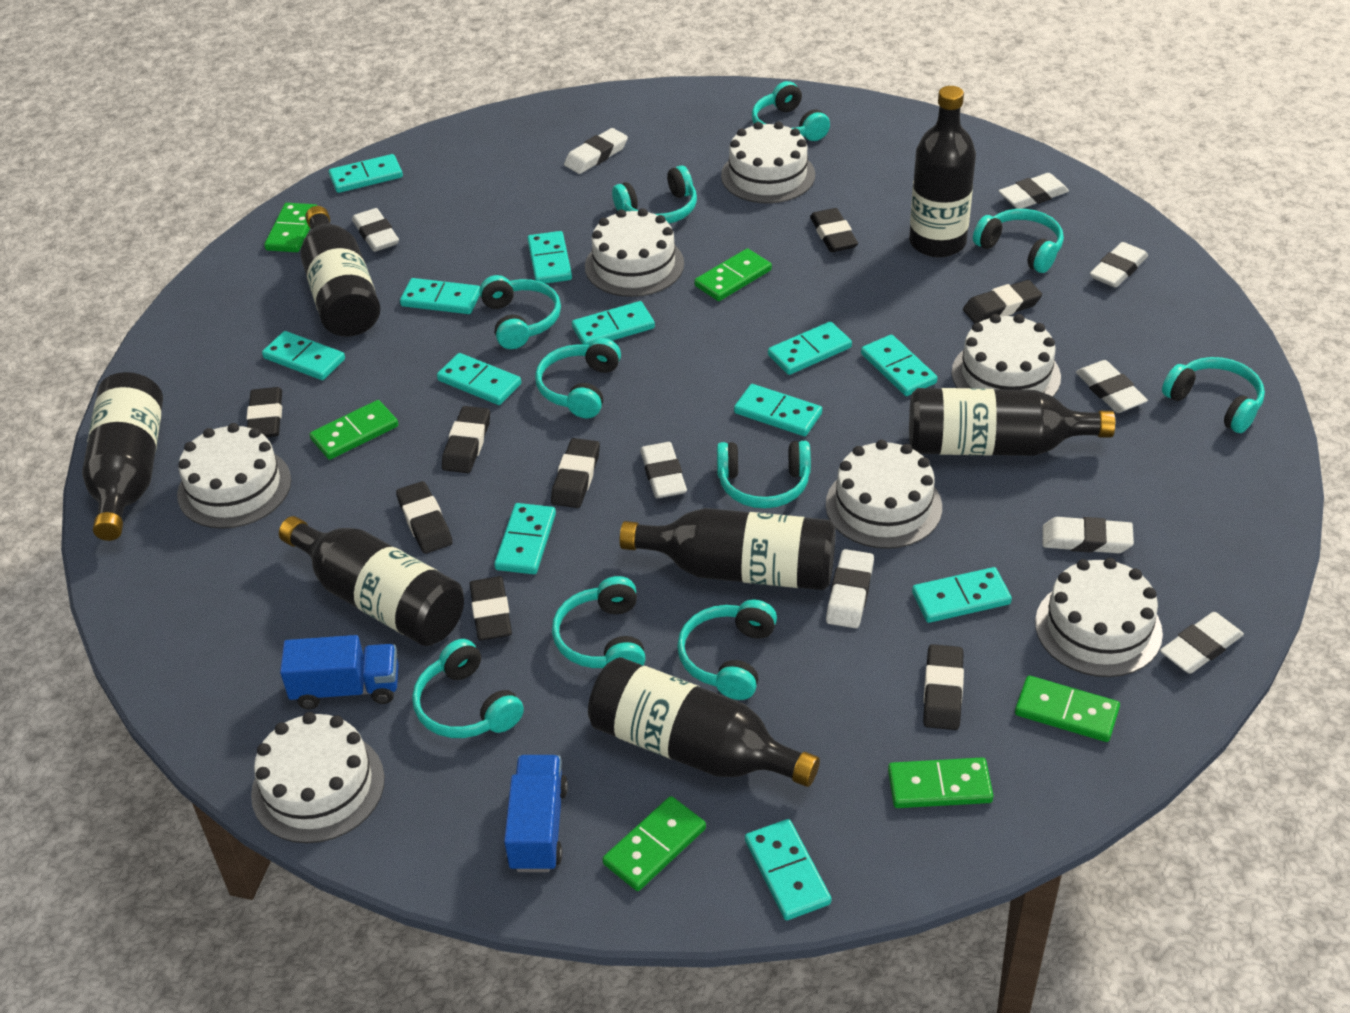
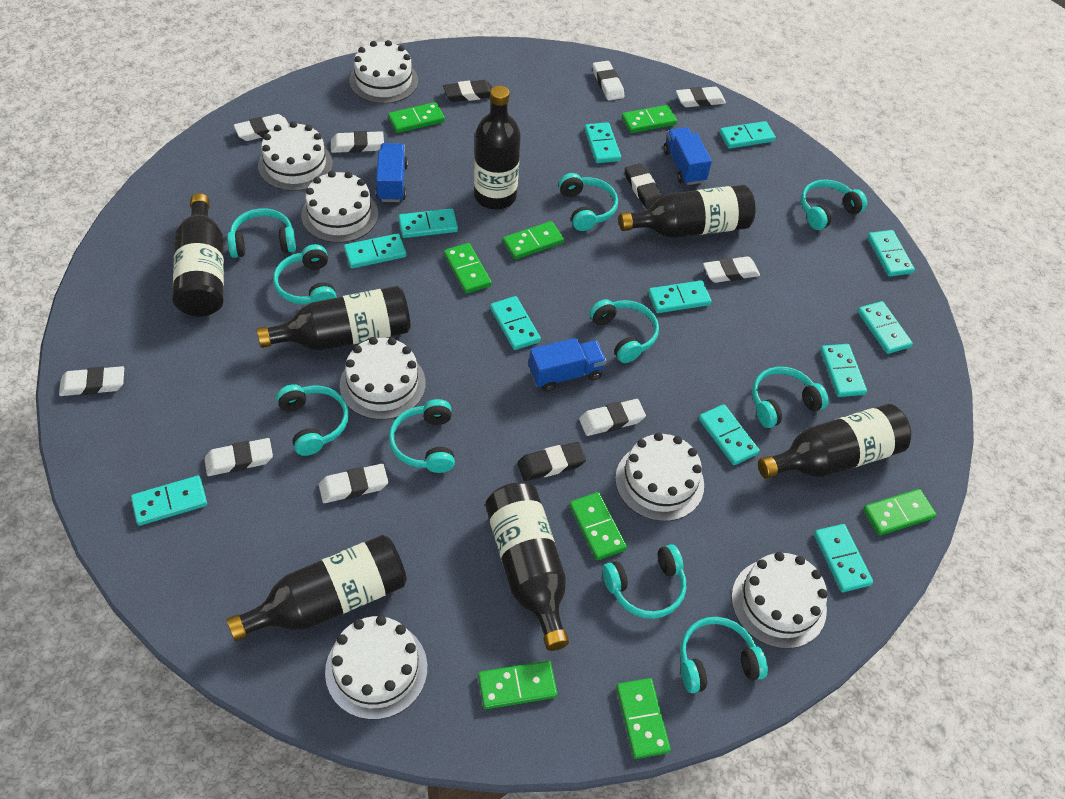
black eraser: [246,387,282,437] [396,481,453,554] [442,406,490,473] [470,576,512,640] [551,438,600,508] [810,208,858,252] [923,644,964,730] [963,280,1042,324] = 8 -> [443,80,493,102] [517,442,586,481] [625,163,662,209] = 3
blue truck: [280,635,399,709] [504,755,568,872] = 2 -> [376,143,408,202] [529,338,606,392] [664,127,712,185] = 3
green domino: [264,203,317,252] [310,400,398,460] [603,796,706,891] [694,248,772,301] [888,758,994,808] [1015,676,1120,742] = 6 -> [388,102,445,133] [444,243,492,294] [478,661,558,709] [503,221,564,259] [569,492,627,560] [616,678,671,759] [622,105,677,133] [863,489,936,536] = 8

